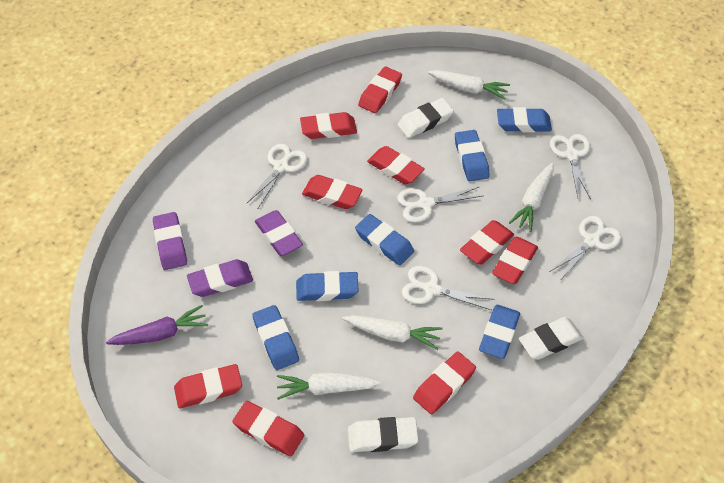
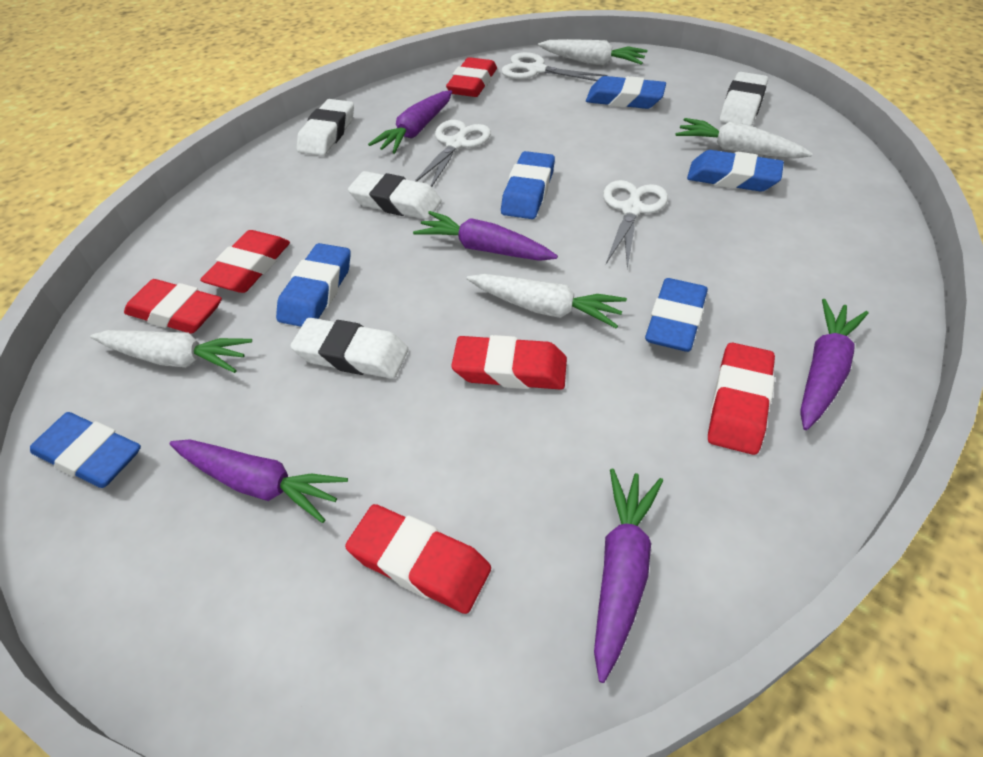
purple carrot: [106,305,208,345] = 1 -> [170,439,348,523] [368,90,452,154] [413,211,558,261] [594,469,663,683] [800,299,868,430] = 5
purple eraser: [153,212,187,270] [187,259,253,297] [255,210,303,256] = 3 -> none = 0
red eraser: [174,364,242,408] [233,401,304,457] [300,112,357,139] [302,175,362,209] [358,67,402,113] [367,146,425,184] [413,351,476,414] [460,220,514,264] [492,237,538,284] = 9 -> [124,279,222,333] [200,230,290,293] [345,504,491,614] [446,57,497,97] [451,335,567,390] [708,342,775,455] = 6
white eraser: [348,417,418,452] [398,98,454,138] [519,317,584,360] = 3 -> [290,318,408,379] [297,99,354,156] [348,171,442,220] [719,72,768,126] = 4
white scissors: [246,144,307,208] [397,186,482,223] [402,266,495,310] [550,134,591,199] [551,216,621,279] = 5 -> [415,120,491,187] [501,52,607,81] [603,180,668,269] = 3

